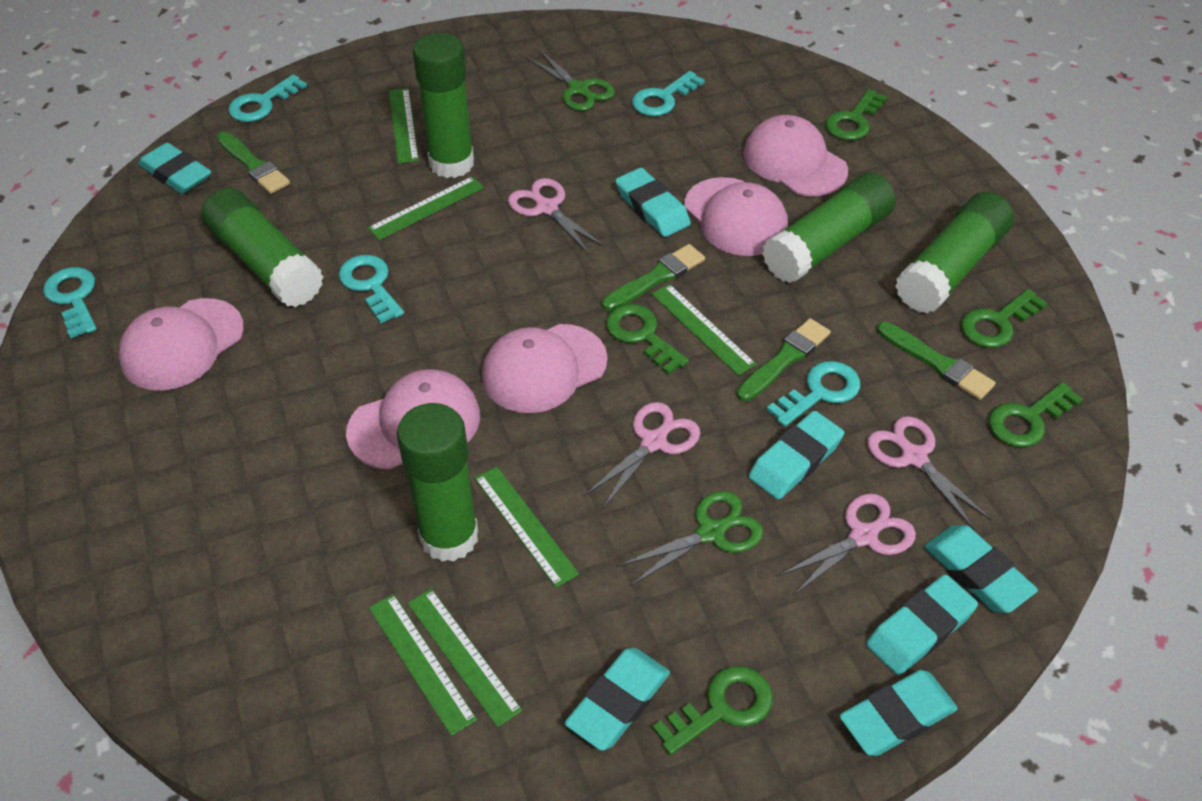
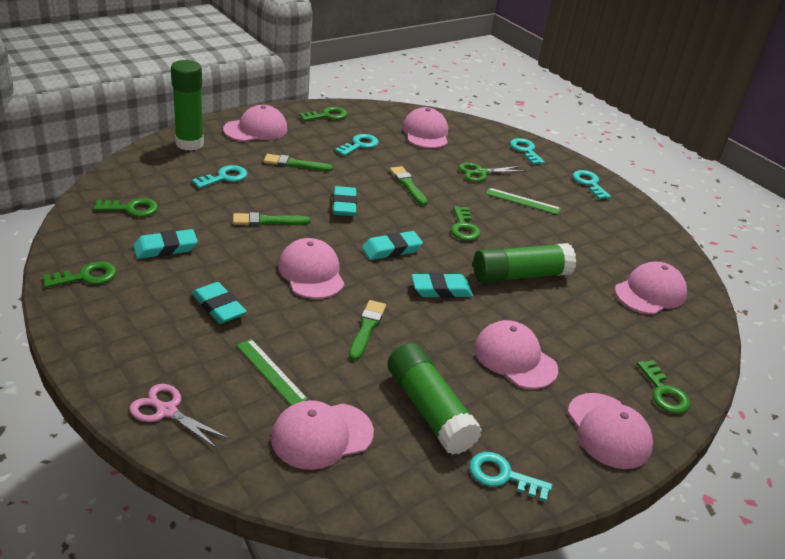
green glue stick: [201,188,324,307] [397,403,479,562] [413,33,474,178] [762,172,896,283] [895,192,1014,314] = 5 -> [171,60,204,151] [388,343,482,455] [473,243,576,283] = 3
green ruler: [368,176,484,240] [369,594,477,736] [389,88,419,164] [408,589,522,727] [475,466,579,588] [652,284,756,376] = 6 -> [236,339,308,406] [486,188,561,215] = 2
green scissors: [526,50,615,111] [618,491,763,586] = 2 -> [458,163,525,182] = 1
pink cap: [118,298,244,390] [346,369,480,470] [482,324,608,413] [684,177,788,256] [743,115,848,196] = 5 -> [223,105,288,142] [271,400,374,470] [278,238,345,299] [402,107,448,148] [474,320,558,389] [567,393,653,469] [615,262,687,314] = 7
pink scissors: [508,178,605,254] [584,402,700,509] [778,493,916,595] [867,416,992,530] = 4 -> [130,384,229,448] = 1
turquoise eraser: [138,143,211,194] [565,647,670,751] [615,168,691,237] [748,411,844,500] [840,670,958,756] [866,574,978,675] [924,525,1038,613] = 7 -> [133,229,198,259] [192,282,247,324] [333,186,357,216] [362,231,423,260] [412,272,473,298] = 5

